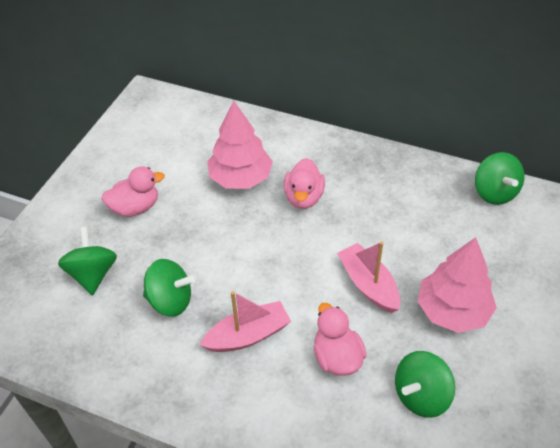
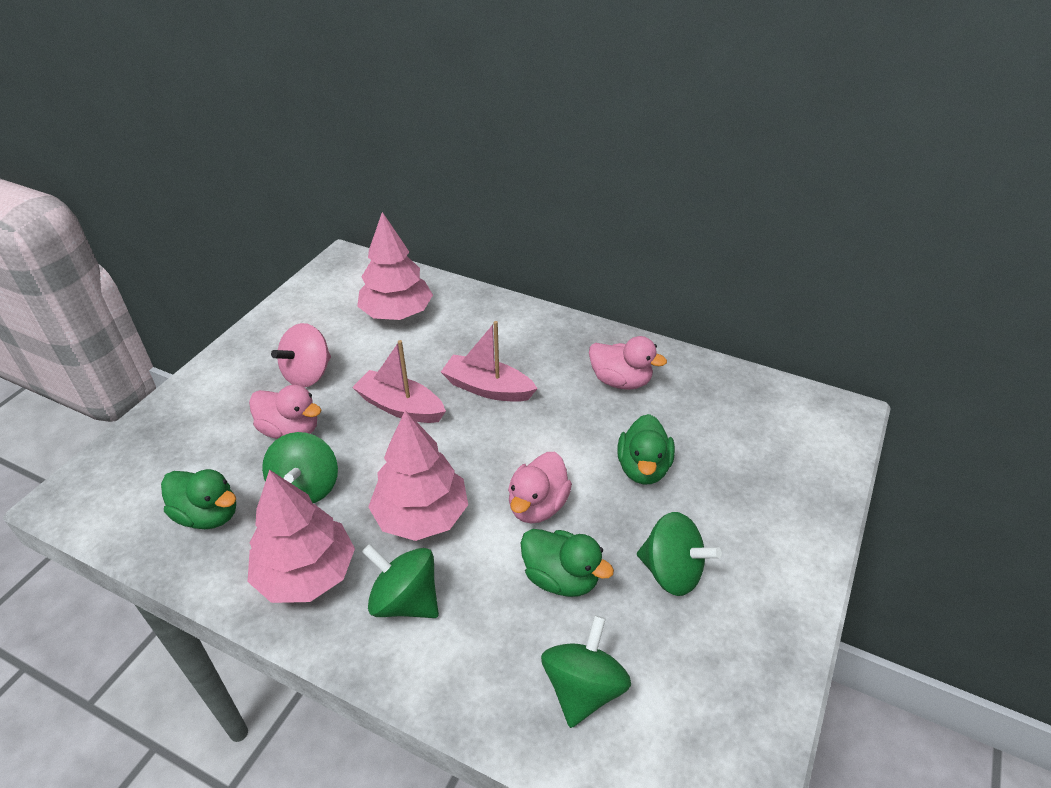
green duck: none = 0 -> [161,469,236,529] [521,529,614,597] [617,414,675,485] = 3
pink spinning top: none = 0 -> [271,323,331,387] = 1
pink tree: [208,101,273,189] [417,237,497,333] = 2 -> [248,470,355,603] [357,212,433,320] [368,410,468,541] = 3

